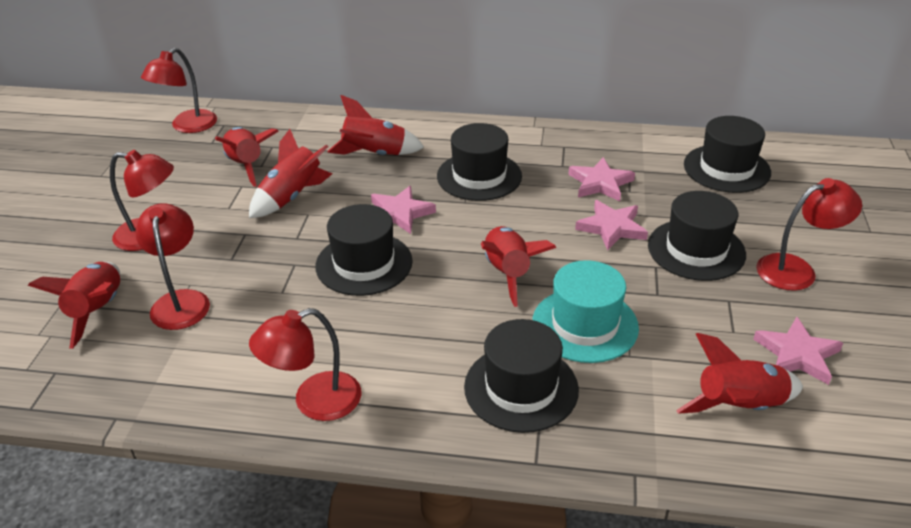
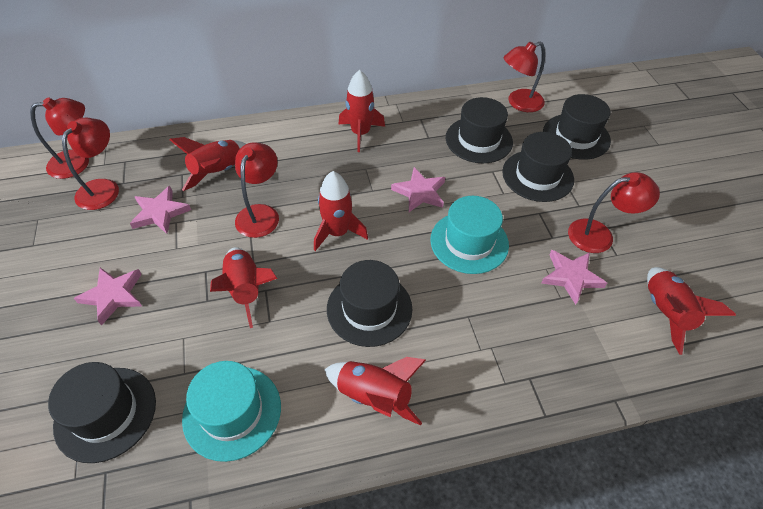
turquoise hat: [532,260,639,363] = 1 -> [182,361,281,462] [430,196,509,274] = 2

